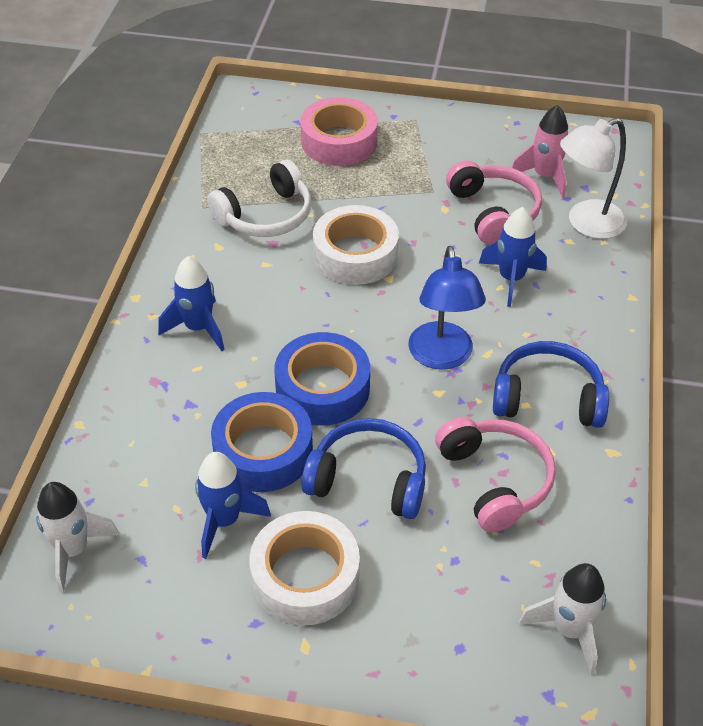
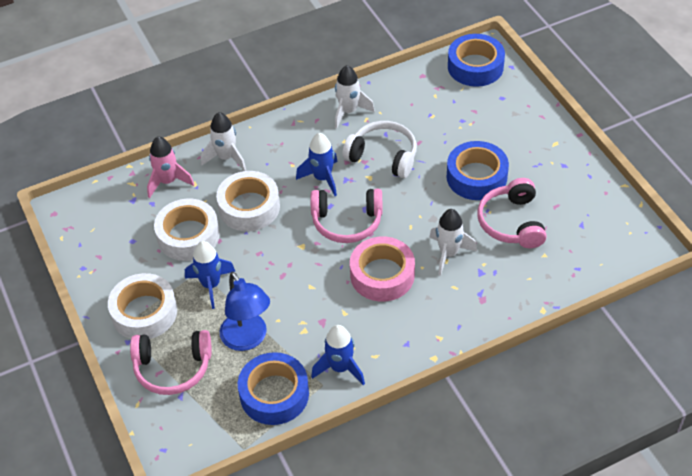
blue headphones: [302,418,426,519] [493,341,609,428] = 2 -> none = 0
blue tape: [211,392,313,492] [274,332,370,426] = 2 -> [238,352,309,425] [447,141,509,200] [448,34,505,87] = 3
pink headphones: [435,417,556,532] [446,160,542,245] = 2 -> [130,330,212,395] [311,189,383,243] [477,178,547,248] = 3
white lamp: [560,118,627,239] = 1 -> none = 0
white rocket: [36,482,120,592] [519,563,606,674] = 2 -> [201,112,246,171] [335,65,375,128] [429,209,477,276] = 3
white tape: [249,511,360,626] [313,205,399,285] = 2 -> [108,273,177,339] [154,199,220,261] [216,171,280,231] = 3

